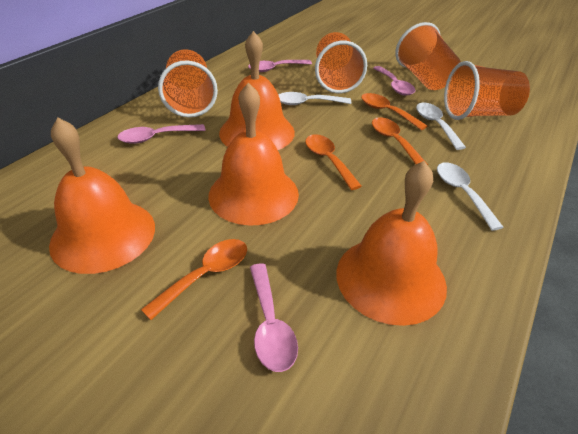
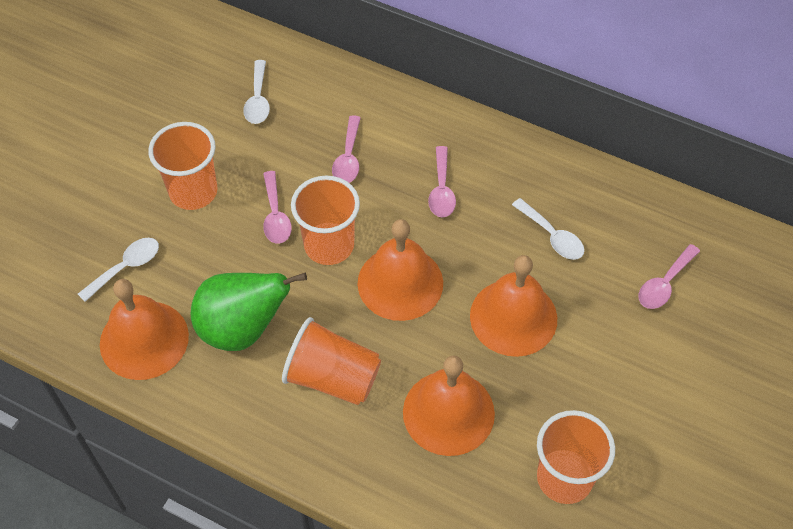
green pear: none = 0 -> [191,273,307,351] = 1
orange spoon: [141,239,247,320] [305,134,362,190] [361,93,427,130] [372,117,428,165] = 4 -> none = 0

